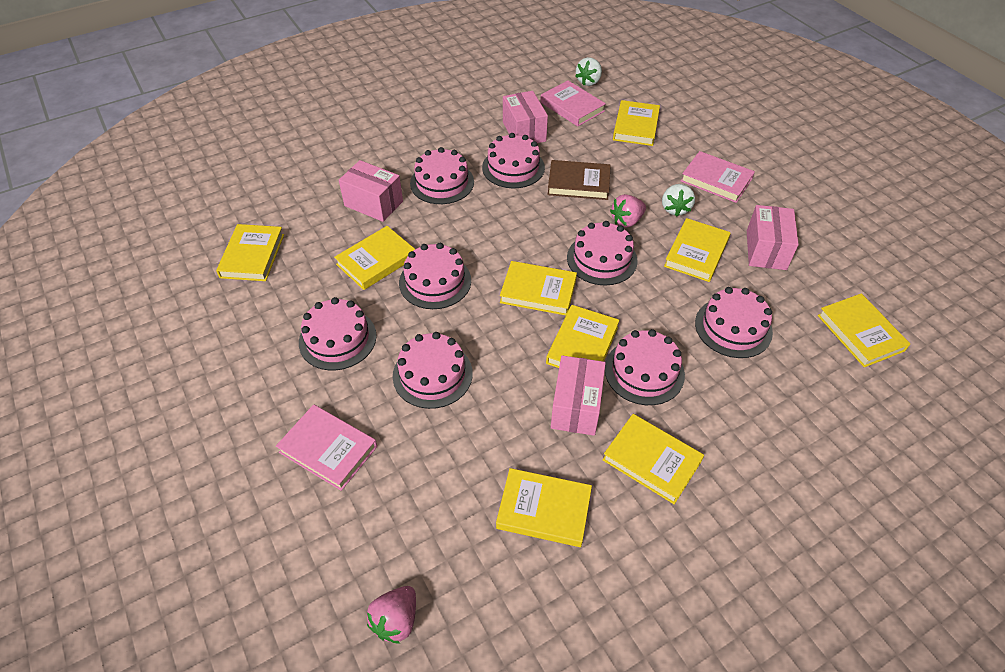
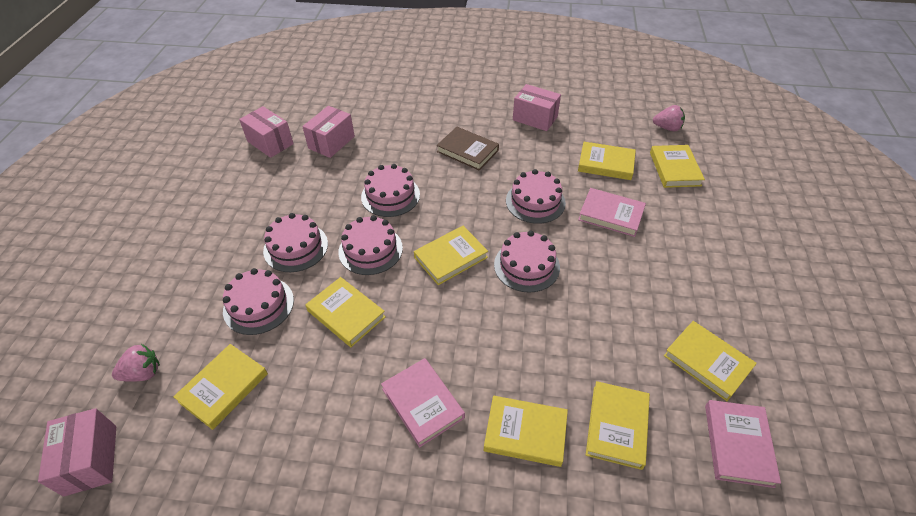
pink cake: [299,297,377,370] [393,332,473,409] [399,243,471,309] [410,147,474,204] [482,133,545,188] [567,221,638,285] [605,329,685,405] [695,287,773,358] = 8 -> [223,268,294,335] [263,213,328,272] [338,215,403,275] [361,164,420,217] [494,231,560,293] [506,169,566,224] = 6
white strawberry: [575,57,602,86] [662,184,695,217] = 2 -> none = 0
yellow book: [216,224,284,281] [334,226,415,290] [496,468,592,547] [500,261,577,315] [546,305,620,368] [602,414,704,504] [613,100,660,146] [664,218,731,282] [817,293,910,367] = 9 -> [173,344,268,430] [305,277,386,347] [414,226,488,285] [484,396,568,467] [578,142,636,180] [586,381,650,470] [650,145,705,188] [664,321,757,401] = 8

